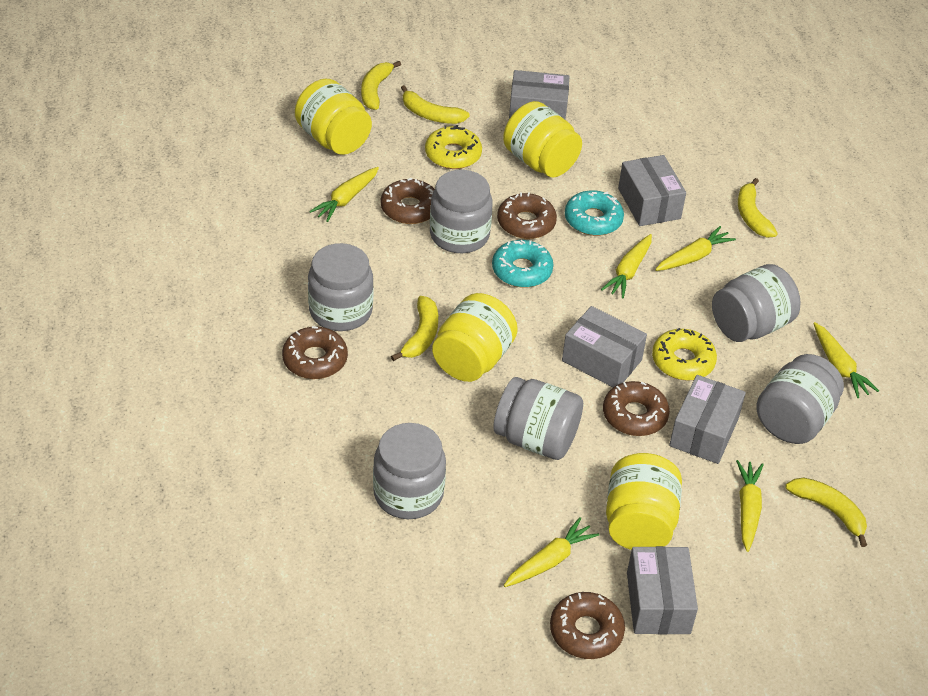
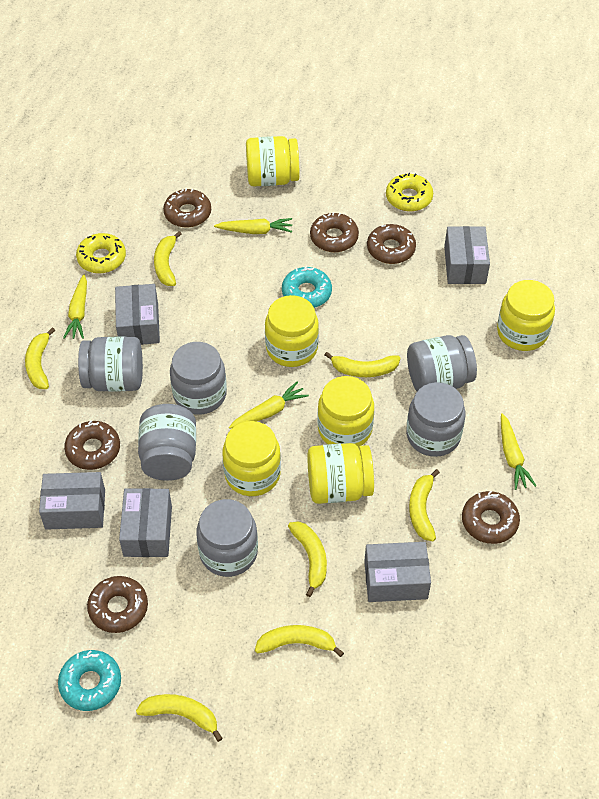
brown donut: [282,326,348,379] [381,178,435,224] [497,192,557,239] [550,592,625,659] [603,381,670,436] = 5 -> [64,420,120,470] [87,576,148,633] [163,188,211,228] [310,212,359,252] [367,224,416,264] [462,491,520,544] = 6
yellow banana: [361,61,401,110] [391,296,438,361] [401,85,470,124] [738,178,778,238] [785,478,867,547] = 5 -> [25,327,55,389] [136,694,223,742] [154,231,182,286] [255,625,344,657] [288,521,327,597] [325,352,400,377] [409,469,440,541] = 7
yellow carrot: [309,167,379,222] [504,517,599,587] [601,234,652,298] [655,226,736,271] [736,460,764,552] [813,322,879,398] = 6 -> [63,274,87,339] [214,218,293,234] [229,382,309,429] [501,413,536,490] = 4
yellow jar: [295,79,372,155] [432,293,518,382] [503,101,582,177] [606,453,682,550] = 4 -> [222,421,281,496] [246,136,299,186] [265,295,319,367] [307,443,374,504] [317,376,374,447] [497,280,555,351] = 6

